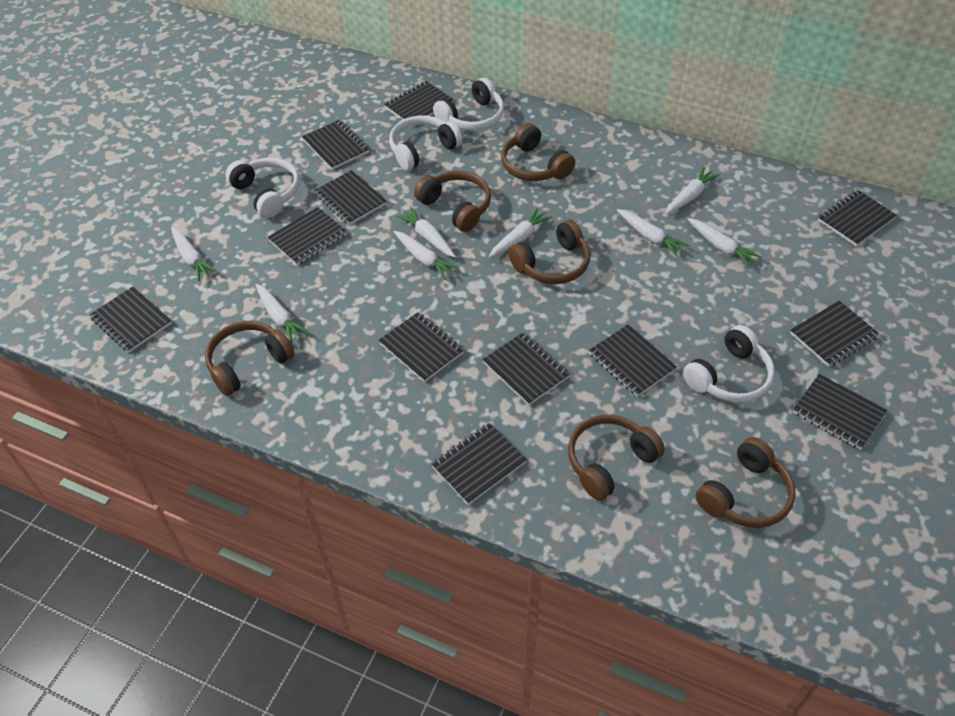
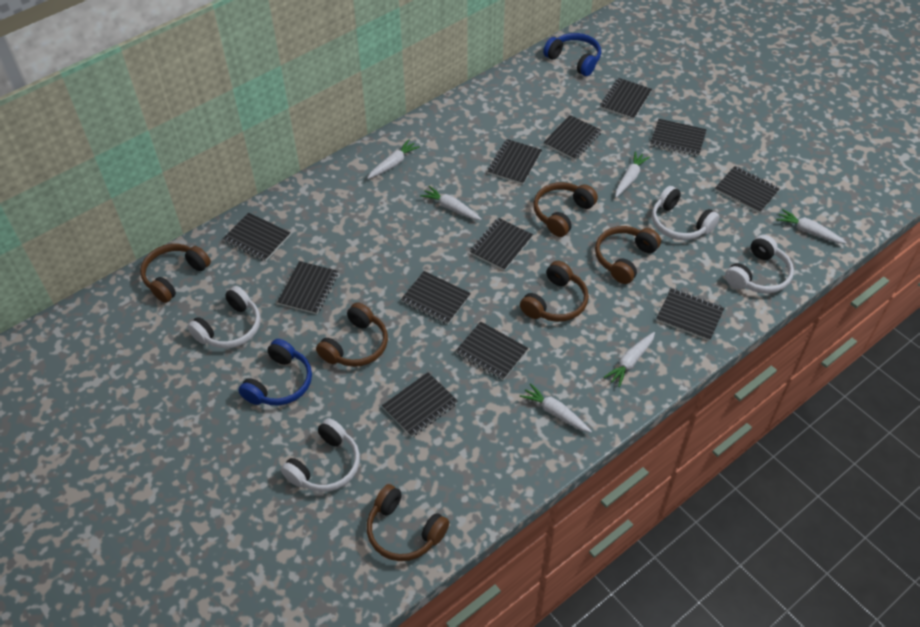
blue headphones: none = 0 -> [238,339,312,406] [543,33,601,76] = 2
white carrot: [171,227,218,281] [256,284,310,344] [394,231,460,280] [396,207,455,257] [489,208,552,258] [617,209,689,257] [666,167,720,214] [687,218,762,268] = 8 -> [367,139,420,179] [420,186,482,220] [520,383,592,433] [604,332,655,387] [615,152,650,198] [776,209,847,244] = 6

